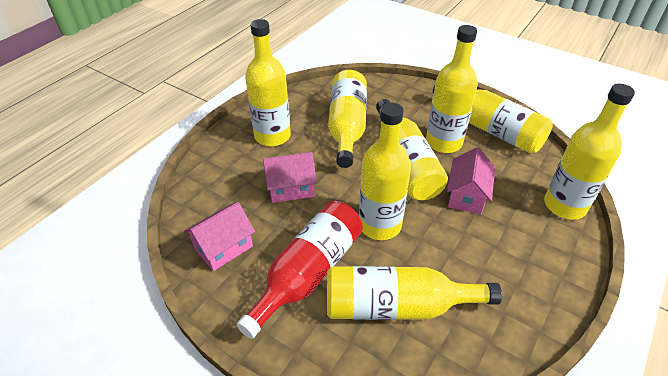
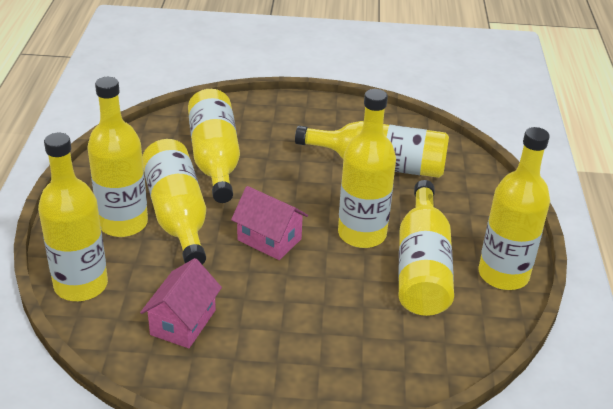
pink house: [184,202,255,271] [263,152,317,203] [447,147,495,214] = 3 -> [140,258,222,348] [231,186,308,260] = 2
red bottle: [236,201,363,339] = 1 -> none = 0

